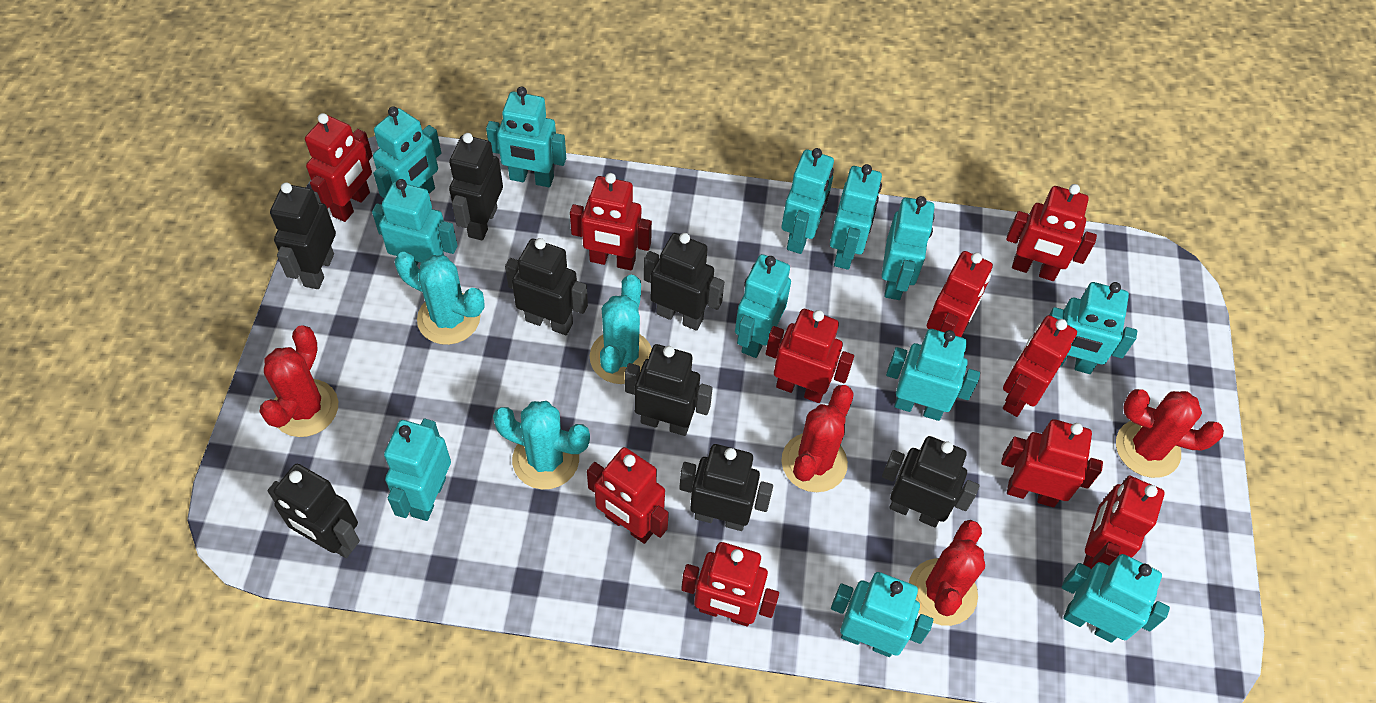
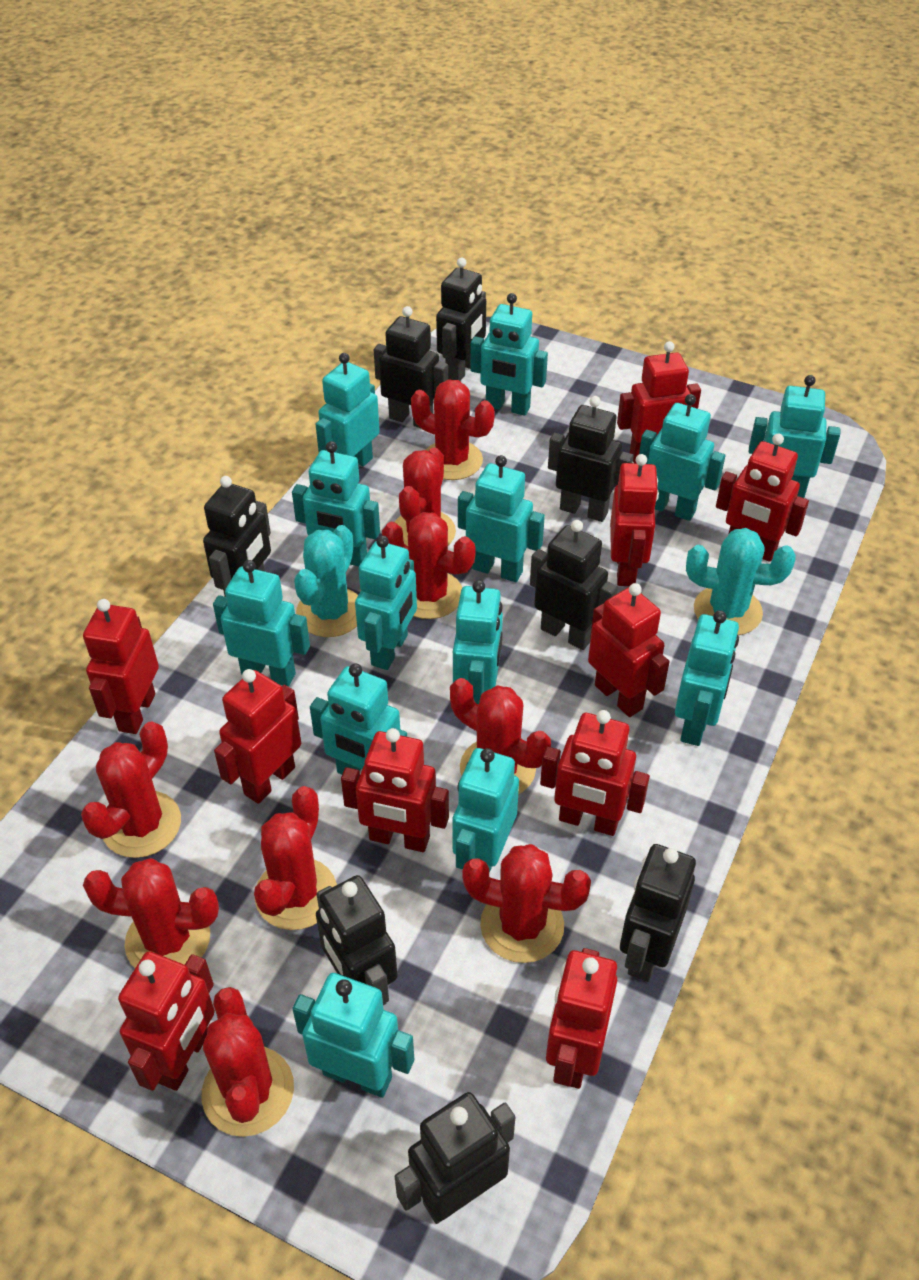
red cactus: [259,325,338,437] [781,385,854,492] [909,520,985,626] [1116,389,1224,478] = 4 -> [81,722,181,858] [83,858,219,968] [202,987,294,1137] [254,786,337,930] [382,512,476,619] [395,448,456,546] [411,379,495,480] [450,678,551,794] [462,844,591,963] = 9
turquoise cactus: [395,252,485,345] [493,401,590,490] [590,275,652,384] = 3 -> [294,525,358,637] [686,528,796,635] = 2
turquoise robot: [372,179,458,265] [373,107,441,198] [384,418,451,521] [486,86,566,187] [735,254,791,358] [782,148,834,254] [830,164,882,270] [831,572,933,657] [881,196,935,300] [886,329,980,421] [1049,282,1137,374] [1062,554,1170,643] = 12 -> [213,560,310,686] [292,441,380,567] [293,973,414,1098] [310,663,407,775] [316,353,380,466] [355,535,417,670] [452,748,519,873] [453,580,503,705] [458,455,545,582] [470,293,548,416] [639,394,725,521] [675,610,739,746] [749,375,840,498] = 13

